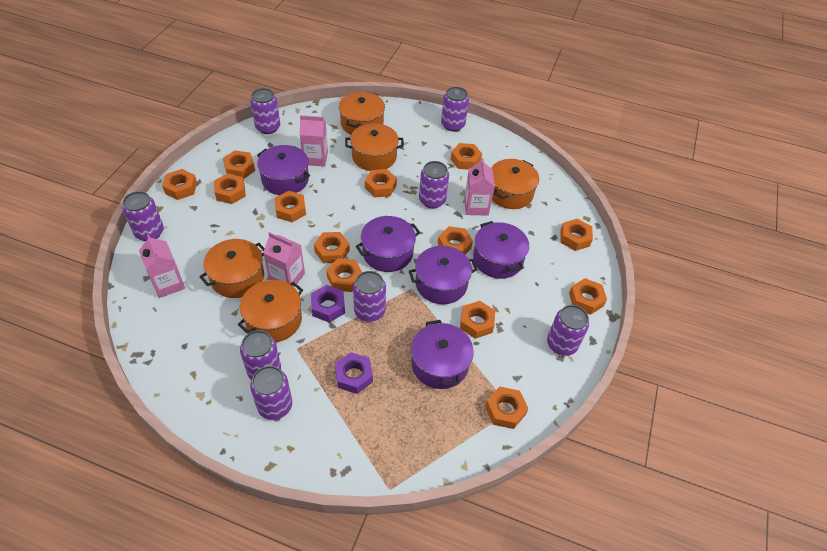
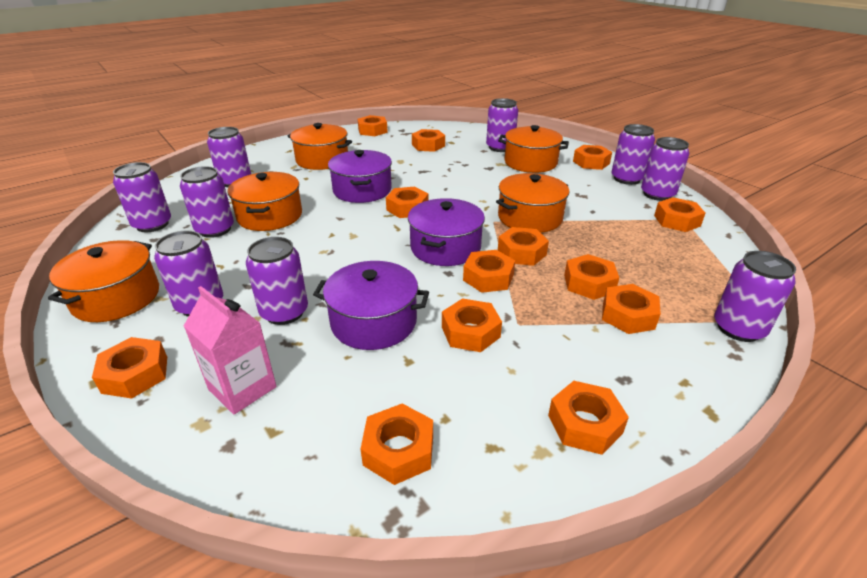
pink carton: [139,234,185,298] [263,232,305,287] [300,115,328,166] [464,158,495,215] = 4 -> [184,286,277,415] = 1
purple can: [122,191,164,241] [240,330,281,380] [250,88,280,134] [250,366,292,420] [353,271,386,322] [419,161,449,209] [441,87,469,131] [547,305,589,356] = 8 -> [113,162,171,232] [154,230,223,317] [180,166,234,238] [207,127,251,187] [246,237,308,325] [486,98,518,152] [612,124,655,185] [641,137,689,201] [714,251,796,342] = 9
purple nut: [311,285,345,323] [335,352,373,394] = 2 -> none = 0
purple pot: [257,145,310,195] [356,216,420,272] [409,246,478,304] [411,320,474,389] [473,221,529,279] = 5 -> [313,261,429,350] [328,150,392,203] [408,198,485,266] = 3

